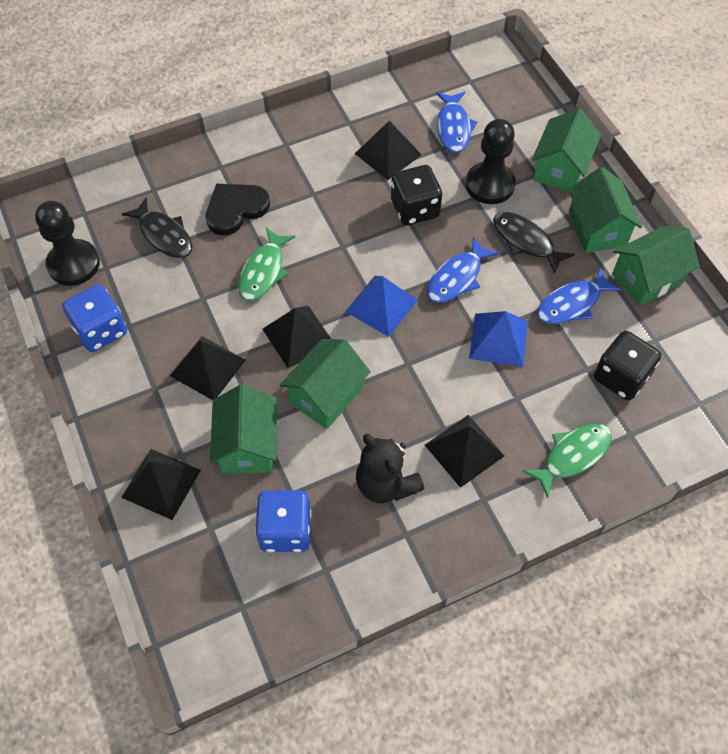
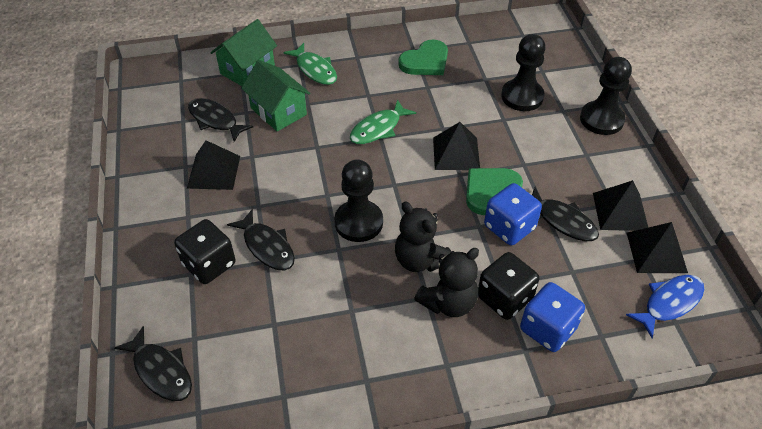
black fish: [122,197,192,258] [493,212,575,274] = 2 -> [114,326,192,401] [188,98,253,142] [227,209,295,270] [532,187,599,241] = 4
black heart: [206,184,270,235] = 1 -> none = 0
black pawn: [35,201,100,286] [466,119,516,204] = 2 -> [334,159,383,242] [501,34,546,111] [580,57,632,135] = 3
black pyramid: [121,449,201,520] [170,336,246,400] [263,306,331,368] [355,121,422,180] [425,415,504,488] = 5 -> [187,140,240,190] [433,122,480,170] [593,180,648,231] [627,222,688,273] = 4
black teddy bear: [356,434,424,503] = 1 -> [395,201,451,272] [414,248,479,317] = 2
blue fish: [427,236,499,303] [436,92,478,153] [537,267,621,324] = 3 -> [626,275,704,338] = 1
blue pyramid: [345,276,418,337] [469,311,528,367] = 2 -> none = 0
green heart: none = 0 -> [399,40,448,75] [466,168,523,215] = 2
green house: [210,384,277,474] [280,339,371,429] [532,108,601,192] [568,167,642,253] [612,226,700,306] = 5 -> [210,19,277,86] [241,60,310,132] = 2

